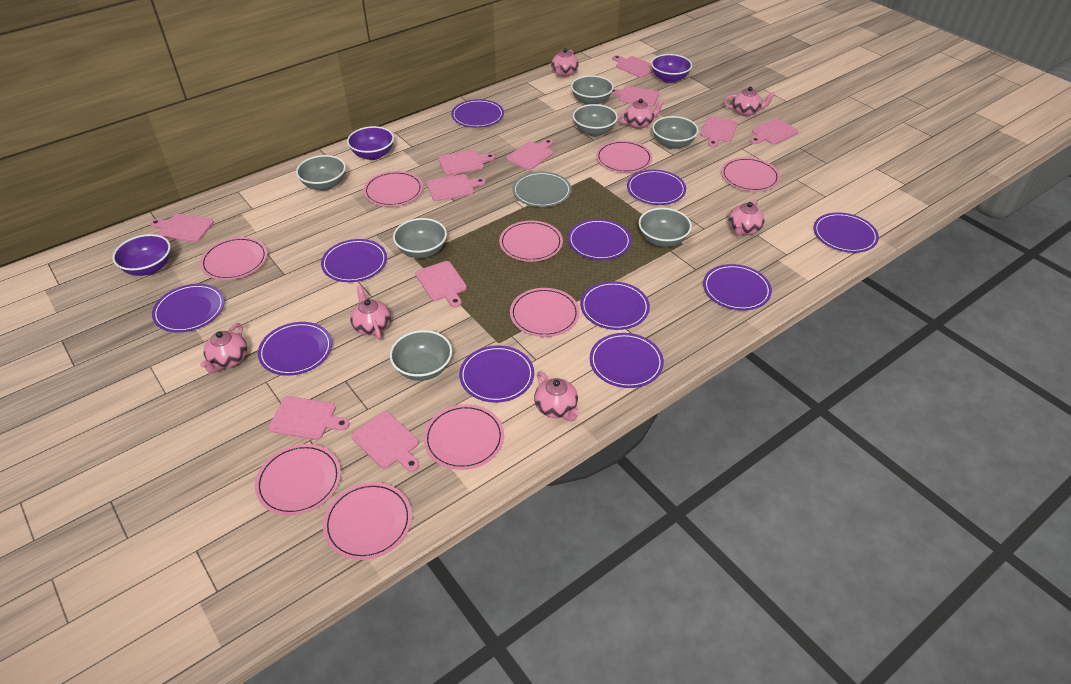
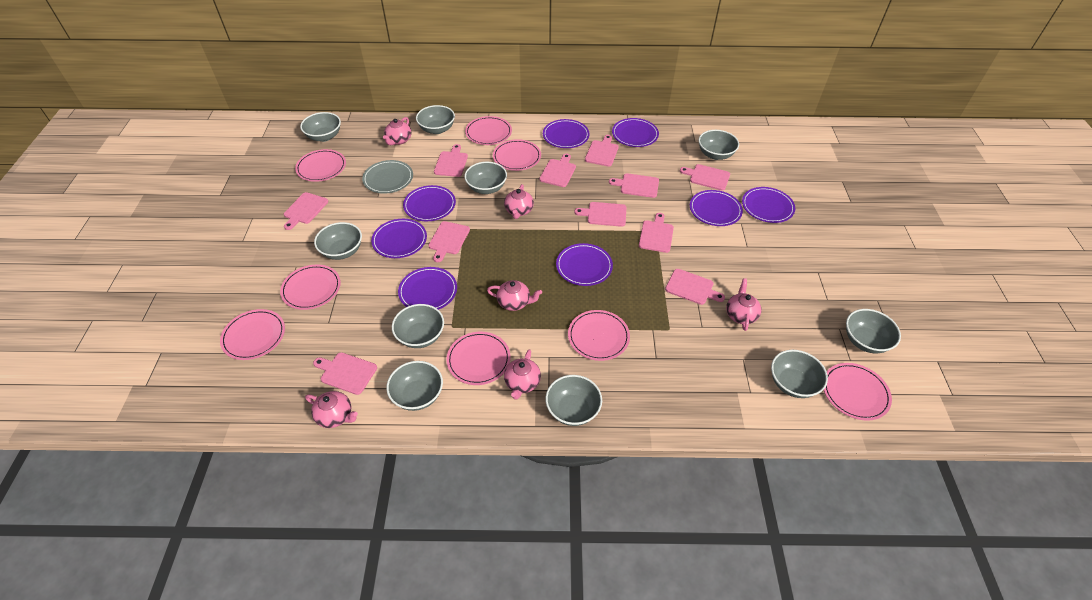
grey bowl: [296,155,346,191] [390,330,452,381] [393,218,447,258] [571,75,614,105] [573,104,618,137] [639,208,692,247] [652,116,698,149] = 7 -> [300,112,341,142] [314,222,362,260] [386,361,443,411] [392,304,444,348] [416,105,455,134] [464,162,507,194] [545,375,602,426] [698,130,739,160] [771,350,828,398] [846,309,901,353] = 10
pink plate: [200,237,267,280] [255,444,341,516] [323,482,412,560] [363,171,423,207] [423,404,504,470] [499,221,563,262] [510,288,580,337] [596,140,653,173] [721,157,780,191] = 9 -> [220,309,285,360] [280,264,341,310] [295,149,346,182] [446,332,511,385] [465,116,512,145] [493,139,541,171] [568,310,630,361] [824,363,892,421] = 8
pink teapot: [200,323,247,373] [350,285,391,339] [534,372,580,421] [551,48,579,77] [618,99,664,129] [724,87,775,116] [728,200,764,236] = 7 -> [305,391,358,428] [383,117,412,145] [487,280,542,311] [504,184,534,219] [504,349,541,400] [726,278,761,331] = 6
purple bowl: [112,234,171,276] [347,126,394,160] [651,54,692,83] = 3 -> none = 0
purple plate: [152,284,225,332] [258,322,332,376] [321,239,387,282] [451,99,504,128] [459,345,534,403] [568,219,631,260] [580,281,650,330] [590,333,664,388] [627,170,686,205] [703,264,772,310] [814,212,879,253] = 11 -> [371,219,427,258] [398,267,457,310] [403,185,456,221] [543,119,589,148] [556,243,613,286] [612,118,659,147] [690,190,743,226] [742,187,795,223] = 8

